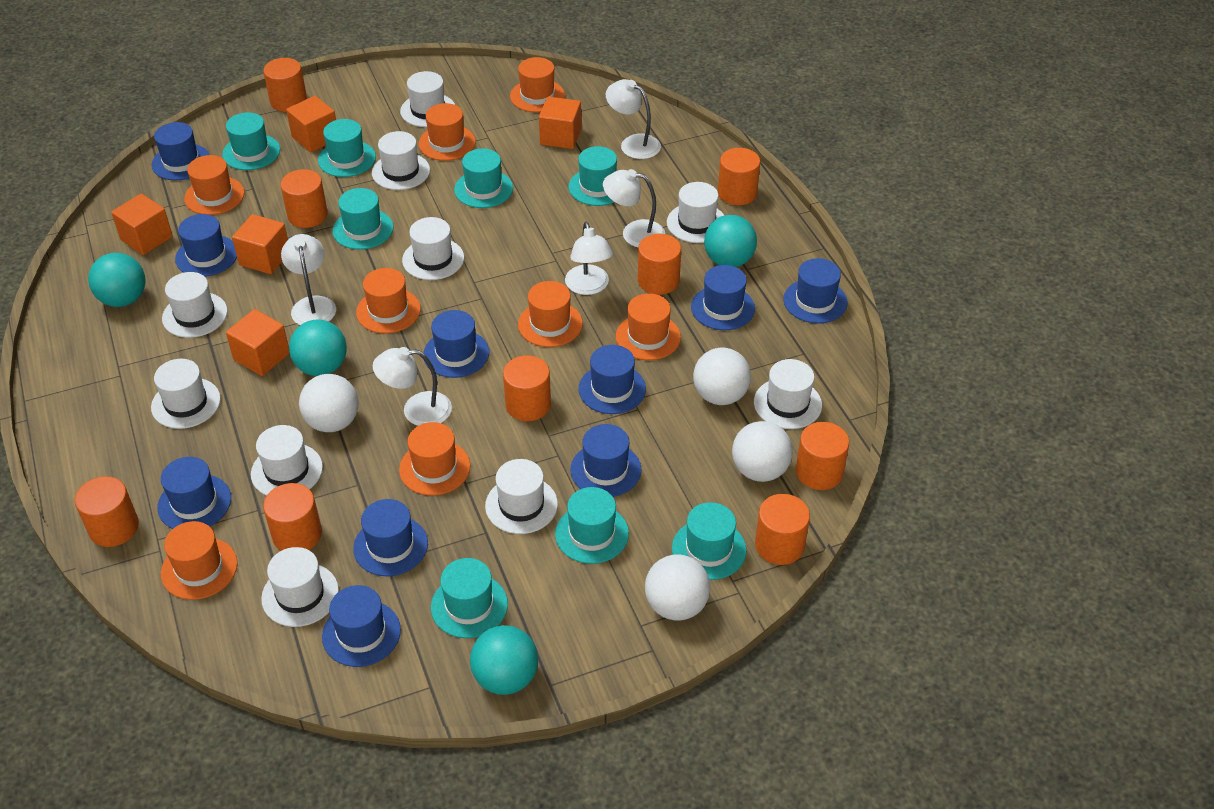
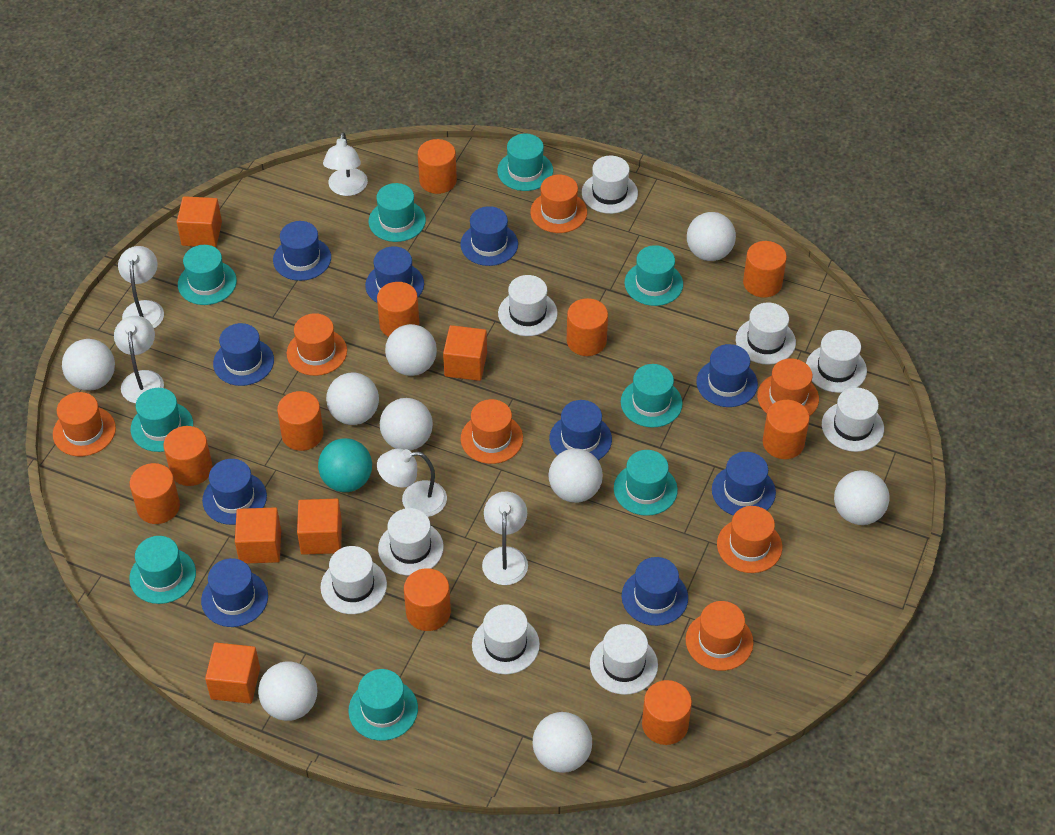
orange cylinder: [75,476,139,547] [263,58,307,112] [263,483,322,551] [280,169,328,228] [503,355,551,421] [638,234,681,295] [718,148,760,205] [755,494,810,565] [796,422,849,490] = 9 -> [129,463,180,524] [164,426,212,486] [277,391,323,451] [377,282,419,337] [404,568,451,631] [418,139,457,194] [567,298,608,356] [642,680,692,745] [743,241,787,297] [763,400,810,459] = 10
orange hat: [161,521,238,600] [184,155,244,215] [356,268,421,334] [399,422,470,496] [419,103,476,161] [510,57,565,112] [518,281,583,347] [616,293,681,360] = 8 -> [53,392,116,456] [287,313,347,376] [461,399,523,464] [530,175,587,233] [686,601,754,671] [717,506,782,573] [757,358,819,416] = 7
turquoise ball: [88,253,145,307] [289,319,347,376] [470,625,538,695] [704,215,757,267] = 4 -> [318,438,372,492] = 1
turquoise hat: [222,112,280,170] [318,119,376,177] [332,188,394,250] [431,558,508,638] [454,148,513,208] [555,487,629,564] [569,146,617,206] [672,502,747,580] = 8 -> [129,536,196,604] [131,388,193,452] [178,245,237,305] [348,669,418,741] [369,183,426,242] [497,134,553,191] [614,450,678,516] [621,364,682,427] [625,245,683,306] = 9
white ball: [299,374,359,432] [645,554,710,621] [693,347,751,405] [732,421,793,482] = 4 -> [62,339,115,391] [258,661,318,721] [326,372,379,425] [380,398,433,451] [385,324,437,376] [533,712,592,773] [548,448,603,503] [687,212,736,261] [834,470,890,525] = 9
white hat: [151,359,221,429] [162,272,228,338] [251,425,323,496] [261,547,339,627] [372,131,430,190] [400,71,455,127] [402,217,464,280] [485,459,558,534] [667,182,725,243] [754,359,822,429] = 10 -> [320,546,387,614] [378,508,444,576] [472,604,540,674] [498,275,558,336] [582,156,638,214] [590,624,658,695] [736,302,796,365] [806,330,867,393] [822,387,884,452] = 9

